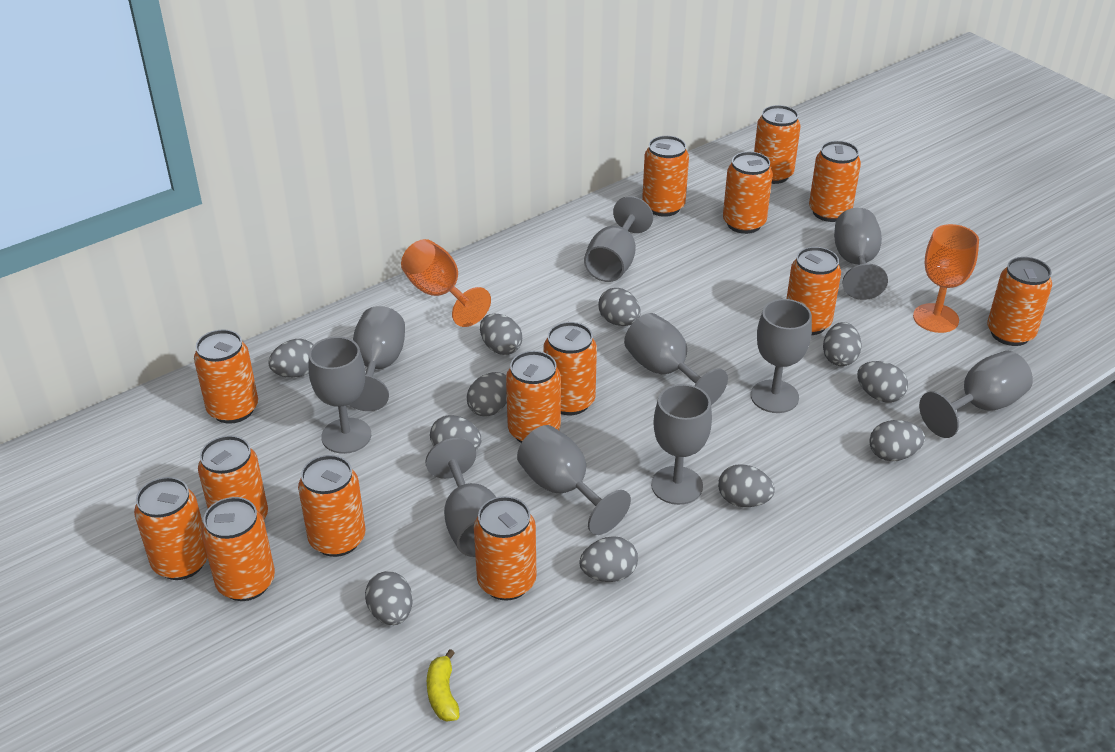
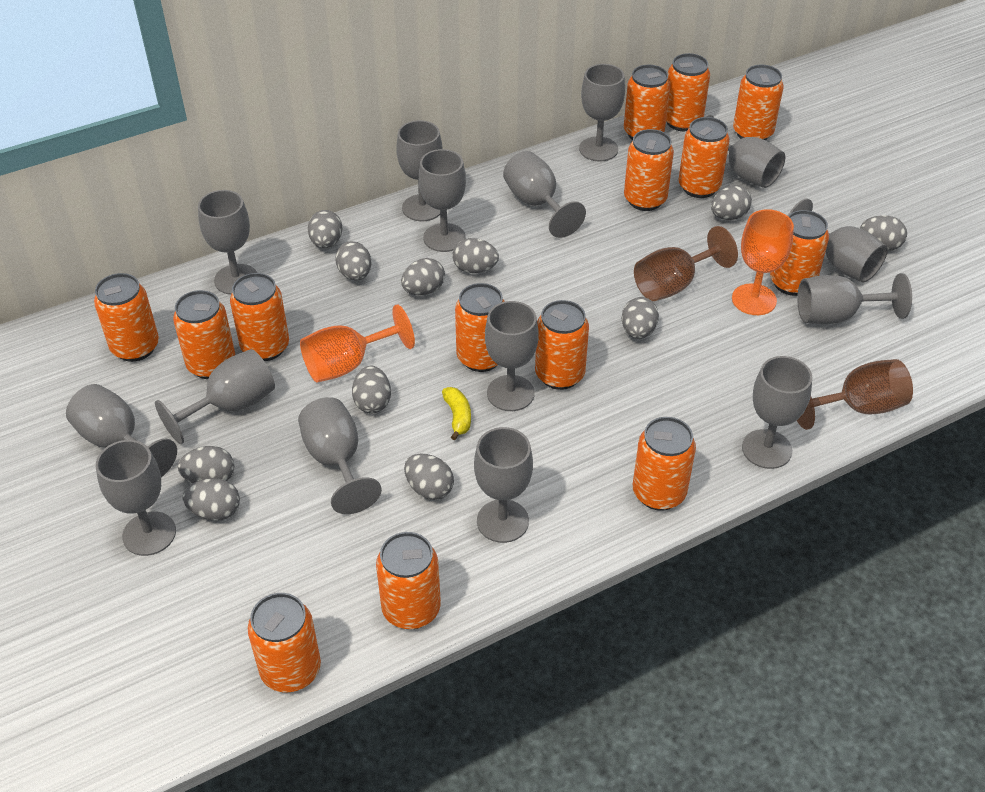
brown goblet: none = 0 -> [634,226,738,301] [797,359,913,430] = 2
grey goblet: [309,336,371,454] [349,306,405,411] [425,438,496,557] [517,425,631,535] [584,196,653,282] [624,313,728,405] [651,384,712,505] [751,299,812,413] [834,208,888,300] [919,351,1033,438] = 10 -> [66,384,177,477] [96,440,176,556] [155,349,275,444] [198,190,257,295] [298,397,382,514] [396,120,443,221] [419,149,466,252] [474,427,533,543] [485,301,539,411] [503,151,586,238] [579,64,625,162] [704,115,785,188] [742,356,813,469] [788,198,888,283] [797,273,912,324] = 15

